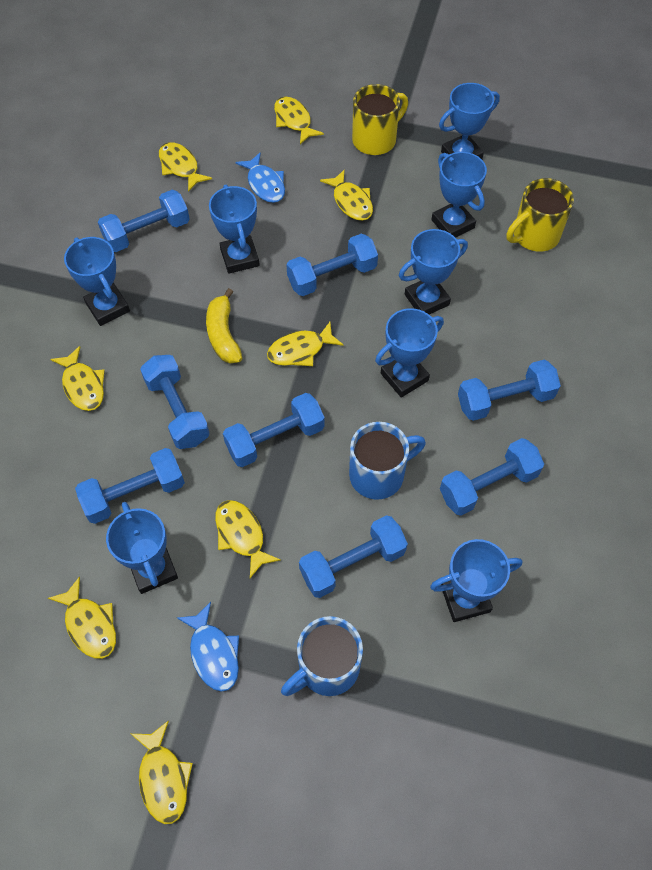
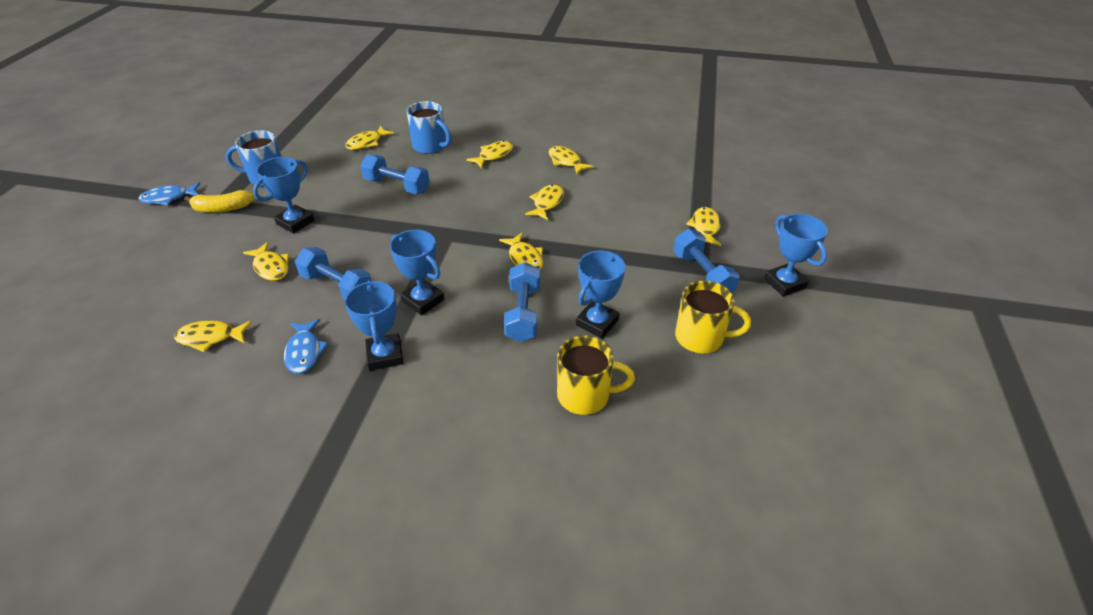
blue dumbbell: [75,448,185,524] [98,190,190,252] [140,355,210,449] [223,393,325,467] [286,234,378,296] [299,515,408,598] [440,438,544,516] [458,360,561,421] = 8 -> [295,247,372,299] [360,154,430,194] [504,262,540,342] [673,229,740,293] = 4
blue trophy: [64,237,130,326] [106,502,178,594] [209,185,260,274] [375,308,444,398] [399,229,468,314] [430,539,522,622] [431,152,487,238] [439,83,500,159] = 8 -> [253,157,315,234] [344,280,403,370] [390,230,444,315] [576,251,625,338] [764,214,828,297] = 5

